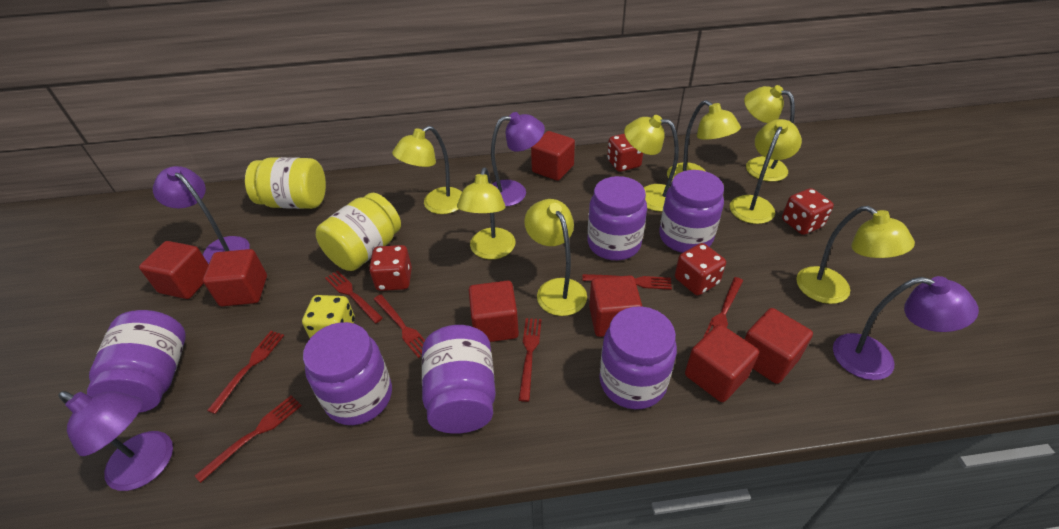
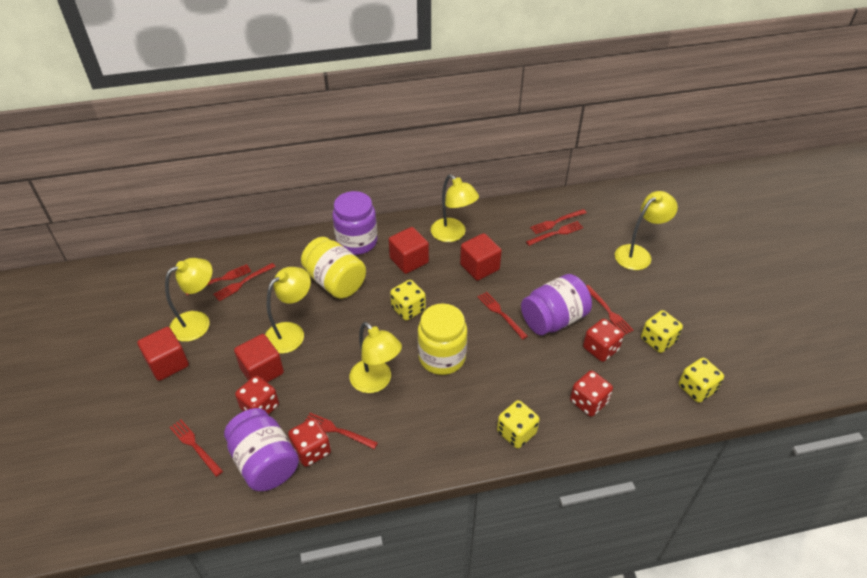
purple jar: [87,310,186,413] [303,322,392,425] [422,325,496,434] [588,176,647,260] [599,306,677,409] [659,170,724,253] = 6 -> [224,408,299,491] [332,191,377,255] [521,274,592,335] = 3
purple lamp: [58,391,173,491] [153,166,250,264] [491,112,545,207] [833,276,979,380] = 4 -> none = 0
red cube: [139,241,209,299] [203,249,267,306] [469,280,519,342] [531,131,575,181] [589,275,643,337] [685,324,759,402] [744,308,813,384] = 7 -> [137,327,189,381] [234,334,284,382] [389,227,429,274] [460,233,502,281] = 4
red fork: [195,395,302,483] [207,331,284,414] [325,270,383,323] [374,295,425,358] [519,318,542,402] [582,274,672,290] [703,277,743,338] = 7 -> [169,419,223,477] [186,264,251,295] [213,263,276,301] [304,413,378,449] [477,292,528,339] [526,221,584,246] [530,209,587,234] [586,285,634,335] = 8
yellow dice: [302,295,355,338] = 1 -> [390,280,426,321] [497,400,539,448] [641,310,683,353] [679,358,724,403] = 4
yellow lamp: [392,126,462,214] [457,167,515,259] [524,199,587,316] [624,115,679,212] [667,100,741,180] [730,119,802,224] [744,85,795,182] [796,206,915,304] = 8 -> [165,258,212,342] [265,267,311,354] [350,322,402,393] [431,174,479,242] [615,191,678,270] = 5

